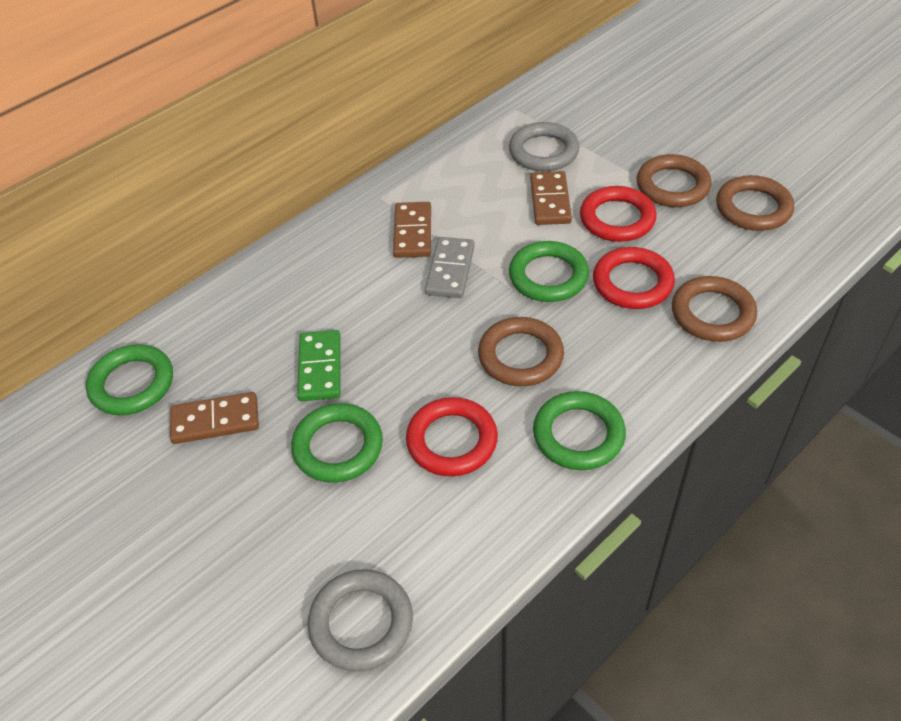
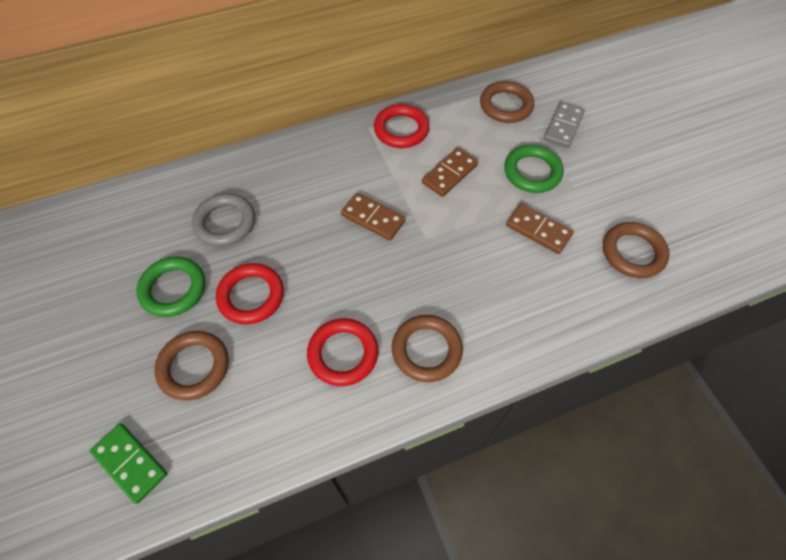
green ring: [86,344,173,415] [291,403,383,483] [509,241,589,302] [533,391,626,470] = 4 -> [136,257,205,317] [504,145,564,193] = 2
grey ring: [307,569,413,671] [509,122,579,172] = 2 -> [192,193,255,246] = 1

